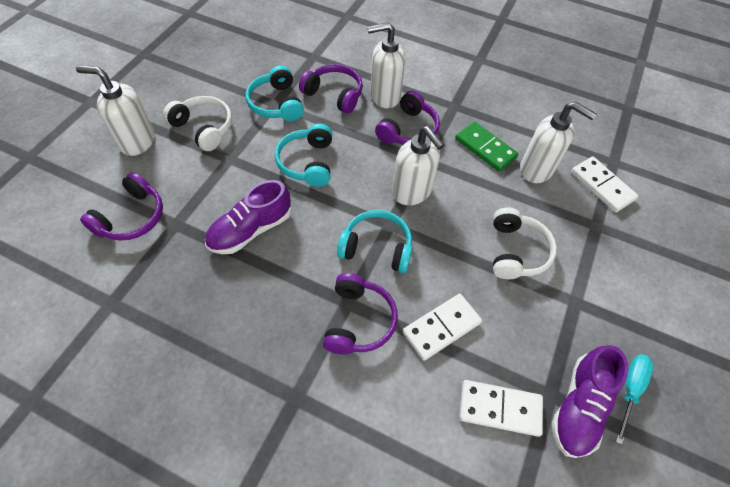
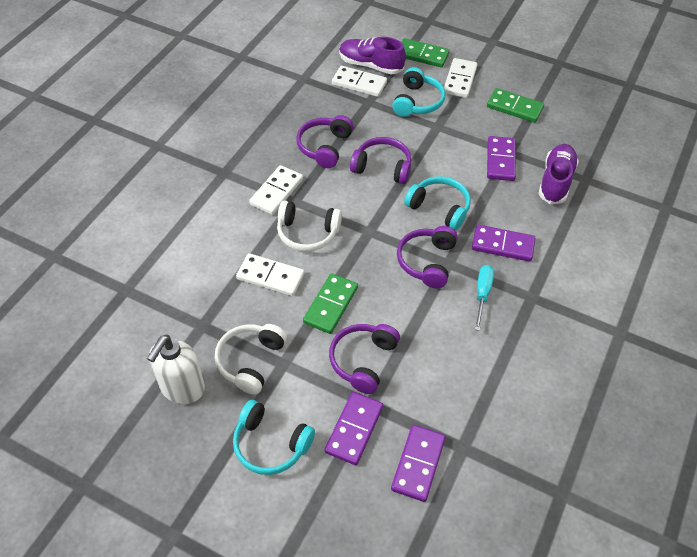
green domino: [455,122,519,172] = 1 -> [303,273,358,334] [401,38,450,68] [487,88,544,123] = 3
purple domino: none = 0 -> [325,392,383,465] [391,425,446,502] [472,225,535,262] [487,136,516,181] = 4
white domino: [403,294,482,361] [459,380,543,437] [571,157,638,212] = 3 -> [236,253,304,296] [249,165,303,215] [332,66,387,97] [444,58,478,98] = 4
white soap dispenser: [76,65,155,156] [368,22,406,108] [392,126,444,206] [520,101,597,183] = 4 -> [147,335,205,404] = 1

